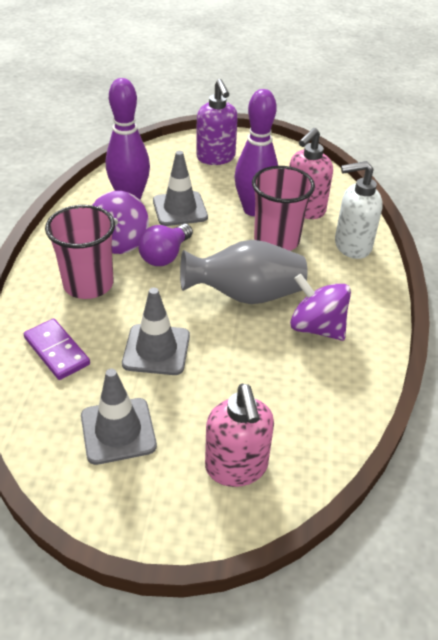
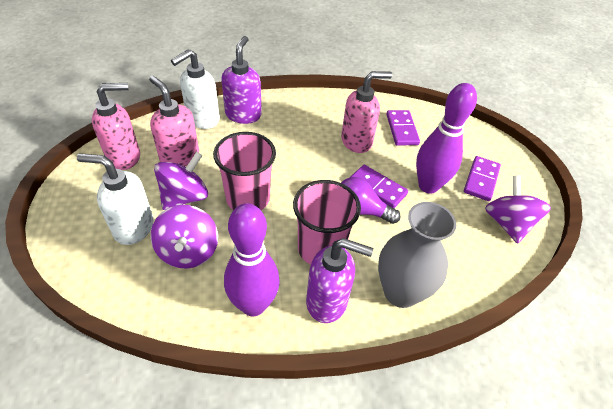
grey traffic cone: [81,369,157,465] [122,288,190,375] [153,151,208,226] = 3 -> none = 0
pink soap dispenser: [205,384,274,487] [289,128,333,219] = 2 -> [92,83,140,170] [149,76,199,166] [341,71,392,153] = 3
purple domino: [24,319,90,380] = 1 -> [351,165,408,208] [386,110,420,145] [464,156,501,201] = 3
purple soap dispenser: [196,79,238,165] = 1 -> [221,36,262,124] [306,238,373,323] = 2
purple spinning top: [93,191,149,254] [290,274,351,341] = 2 -> [151,205,218,268] [154,152,208,210] [485,175,551,244] = 3
white soap dispenser: [335,161,383,259] = 1 -> [77,153,154,245] [171,49,220,129] = 2

